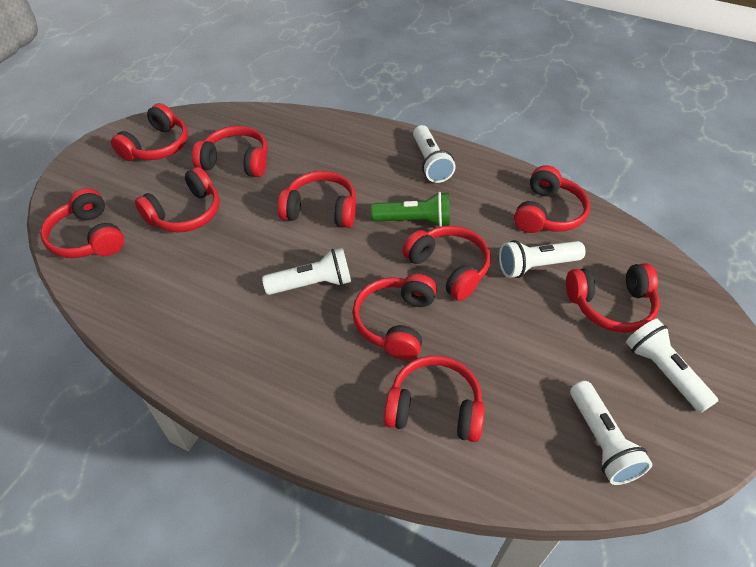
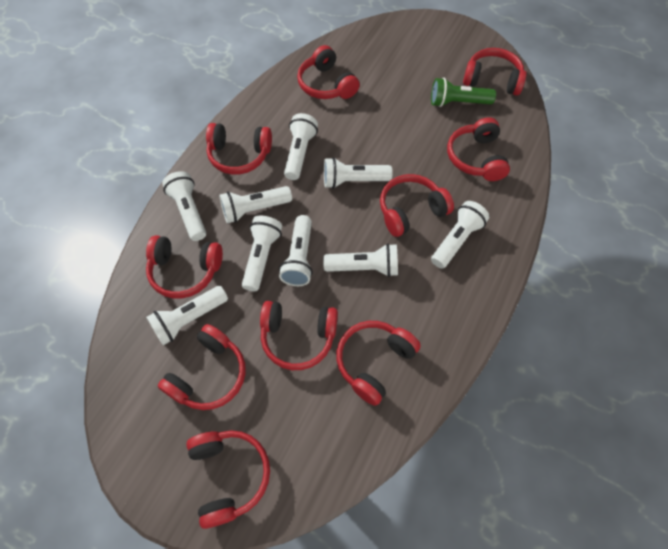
white flashlight: [262,248,351,295] [413,125,456,183] [499,240,586,278] [570,381,652,485] [626,319,718,413] = 5 -> [146,286,228,345] [162,171,206,241] [219,186,292,223] [242,216,282,291] [279,215,313,286] [284,113,318,180] [323,244,398,277] [324,157,393,189] [431,201,489,269] = 9

